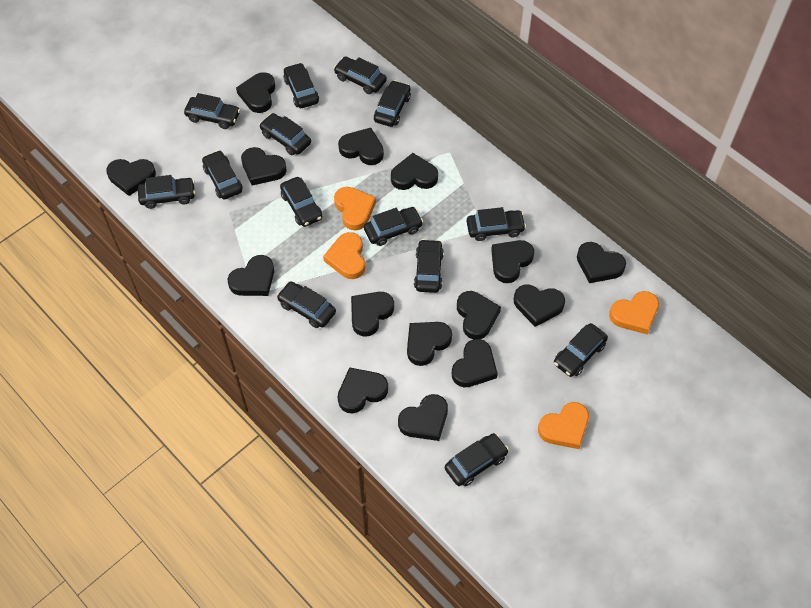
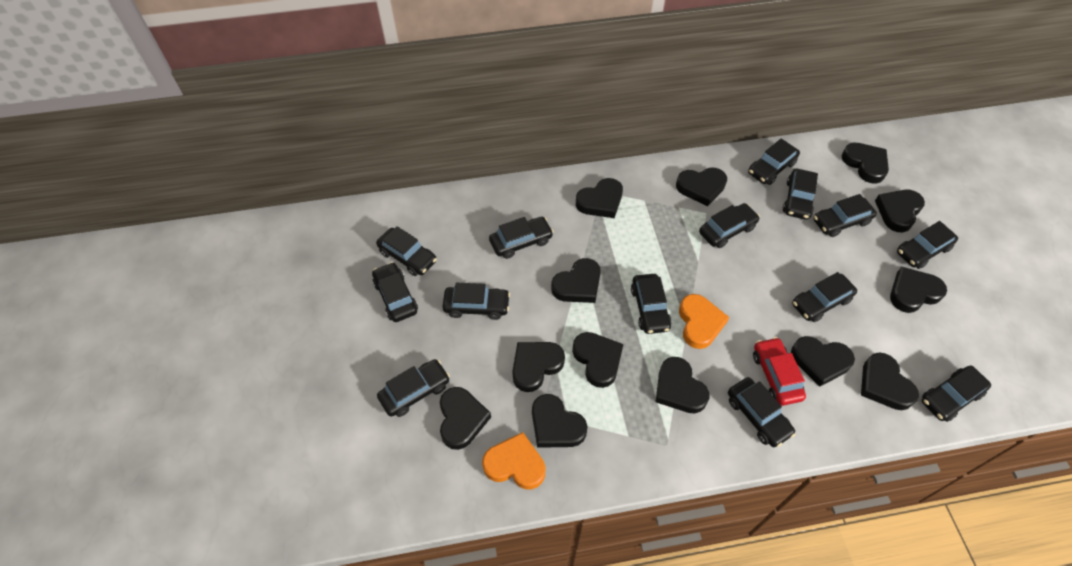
black heart: [106,159,156,196] [228,255,274,296] [236,72,275,113] [241,147,287,186] [337,367,388,413] [338,128,384,165] [351,292,394,337] [391,153,438,190] [398,394,448,441] [407,322,452,366] [452,339,498,387] [457,291,501,339] [491,240,534,283] [514,285,565,327] [577,242,626,283] = 15 -> [440,387,491,450] [512,342,565,392] [532,394,587,448] [551,258,601,303] [572,332,623,388] [576,178,623,218] [656,357,709,413] [676,167,727,206] [791,336,855,387] [842,143,889,184] [861,352,919,410] [875,190,925,232] [890,267,947,313] = 13
orange heart: [323,232,365,279] [334,187,376,231] [538,402,589,449] [609,291,659,334] = 4 -> [482,432,546,489] [679,294,729,349] = 2
red car: none = 0 -> [753,337,806,406] = 1

